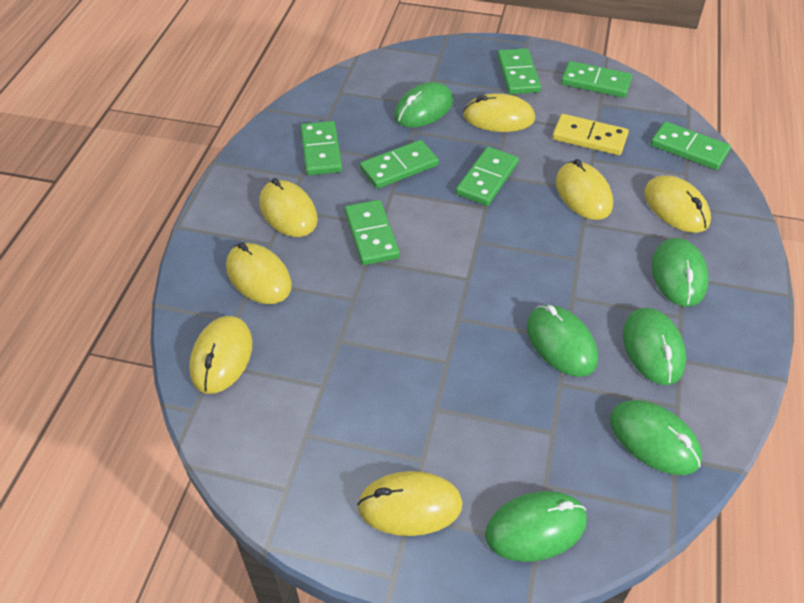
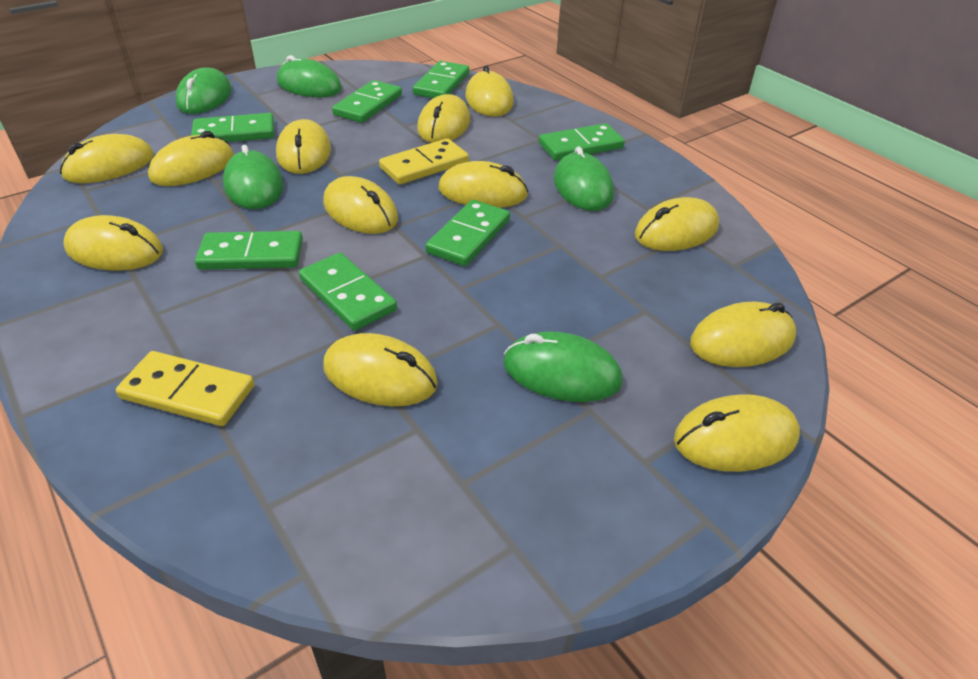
green mouse: [394,82,453,127] [485,491,587,562] [527,305,598,377] [610,400,702,475] [623,308,686,385] [652,238,709,307] = 6 -> [175,67,232,114] [223,145,283,209] [277,55,342,97] [504,331,622,402] [554,146,614,211] = 5
yellow domino: [552,114,629,155] = 1 -> [116,351,254,426] [379,138,469,185] = 2
yellow mouse: [189,316,253,394] [226,242,292,304] [259,178,318,237] [357,471,463,536] [463,93,535,132] [556,159,613,220] [644,175,711,233] = 7 -> [60,134,154,183] [63,215,163,271] [148,131,234,186] [276,119,331,174] [323,176,398,234] [323,333,438,406] [417,94,470,143] [439,161,528,208] [465,66,514,117] [635,197,719,251] [674,394,800,472] [690,302,796,367] = 12

